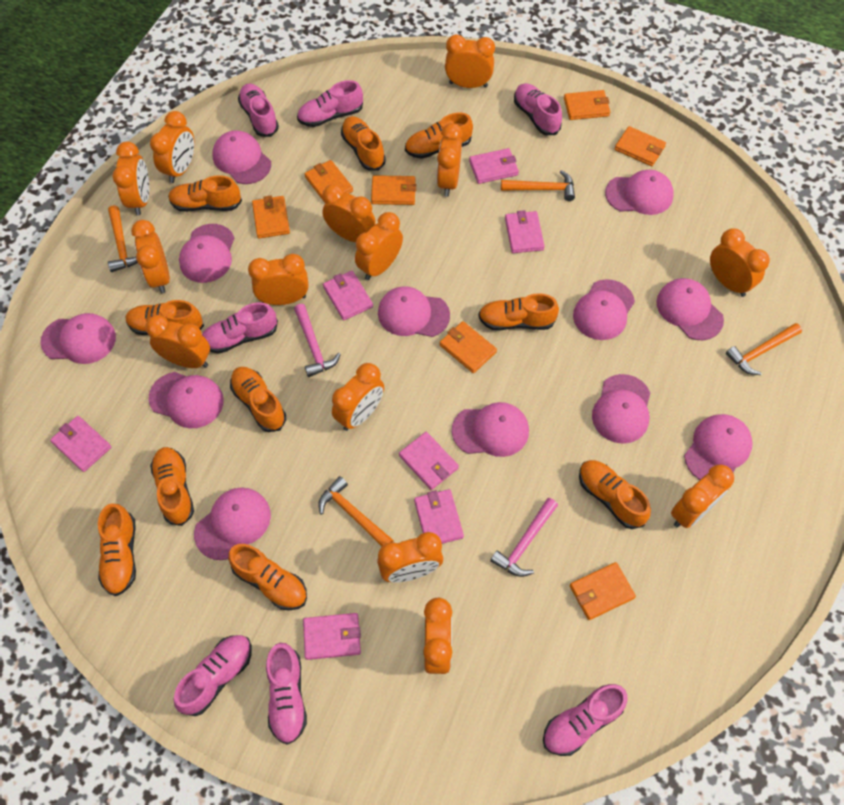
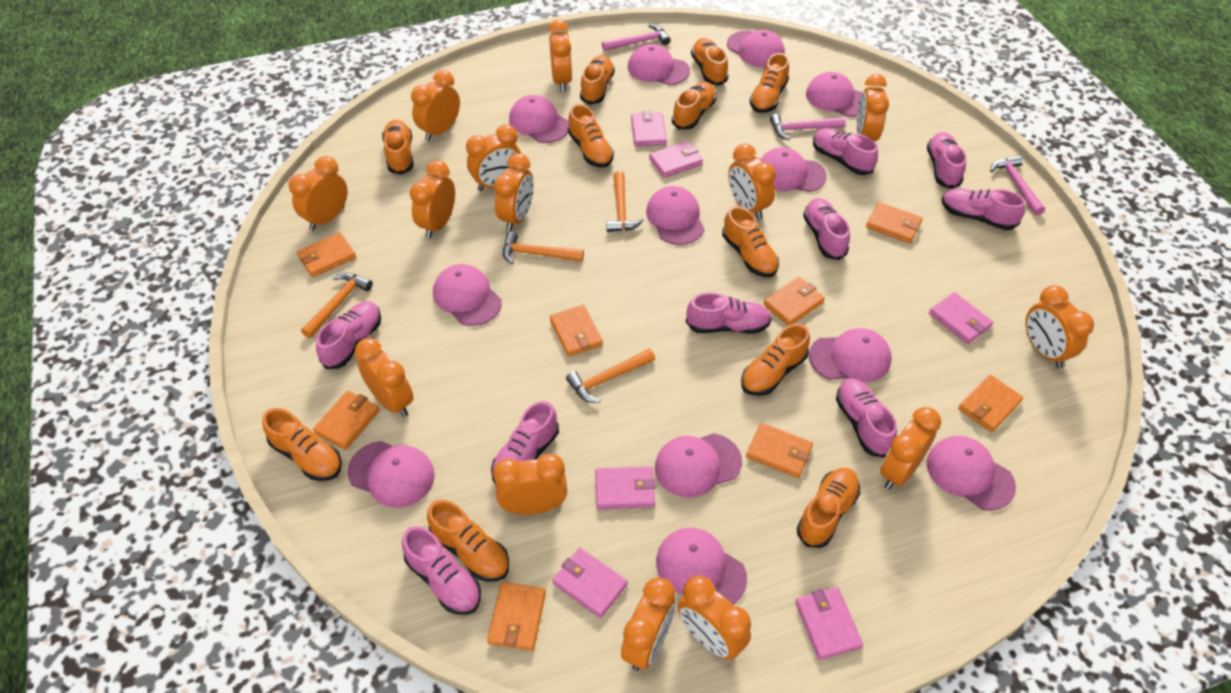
orange shoe: [98,503,136,596] [125,300,204,335] [150,447,194,526] [168,175,242,212] [228,544,307,610] [230,367,286,432] [341,116,386,171] [405,113,473,159] [478,293,559,331] [579,460,651,529] = 10 -> [262,408,342,481] [382,120,414,175] [427,500,509,581] [568,104,614,168] [580,55,615,105] [672,82,716,130] [691,38,729,86] [722,206,779,277] [741,324,810,396] [750,53,789,113] [797,467,860,548] = 11
orange wallet: [252,196,290,239] [305,160,353,204] [371,175,416,205] [439,321,497,373] [564,90,610,120] [570,562,636,620] [615,126,666,166] = 7 -> [297,232,356,277] [313,391,380,450] [487,582,546,651] [550,305,603,357] [746,423,813,478] [764,277,825,326] [866,202,922,243] [958,375,1023,432] = 8
pink hammer: [294,304,341,377] [490,498,558,577] = 2 -> [602,24,671,51] [770,114,846,140] [990,155,1045,215] = 3
pink shoe: [174,635,252,716] [202,302,278,354] [238,83,279,137] [266,643,307,745] [297,80,363,127] [514,83,562,135] [543,684,627,756] = 7 -> [316,301,381,369] [402,526,481,615] [491,401,559,483] [686,292,772,334] [803,198,850,260] [813,128,878,175] [836,378,897,457] [927,132,966,189] [942,189,1025,230] = 9
pink wallet: [50,416,111,472] [303,613,361,660] [323,271,373,320] [399,432,459,490] [414,489,464,544] [469,148,519,184] [505,210,545,253] = 7 -> [552,548,628,618] [595,466,656,509] [631,111,667,146] [649,141,703,178] [795,587,863,660] [929,292,993,344] = 6

